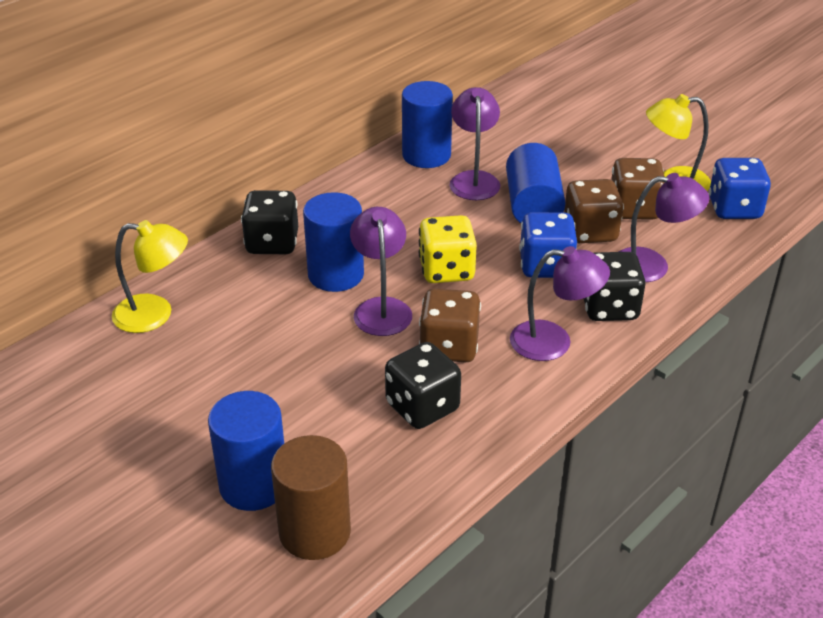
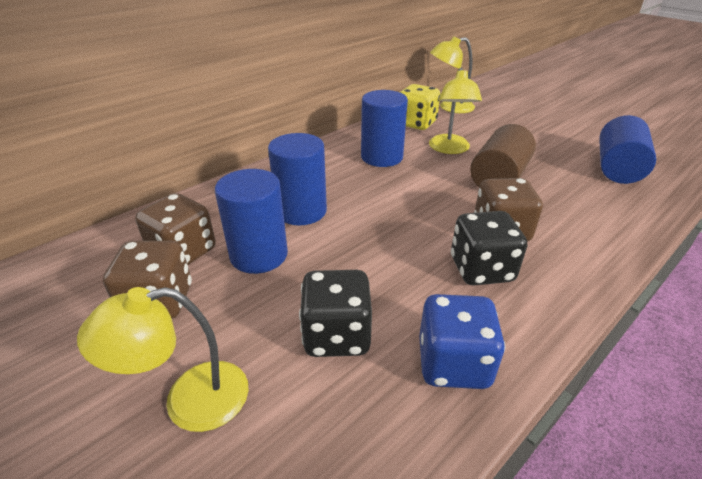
black dice: [241,190,298,254] [385,342,461,429] [584,252,646,321] = 3 -> [299,270,372,357] [451,211,527,286] = 2
blue dice: [519,212,577,278] [709,158,771,219] = 2 -> [419,294,506,389] = 1
purple lamp: [350,207,412,336] [449,87,500,200] [510,246,610,361] [619,173,709,282] = 4 -> none = 0
yellow lamp: [112,220,188,333] [646,94,711,191] = 2 -> [77,287,249,432] [429,67,482,154] [430,36,475,113] = 3

